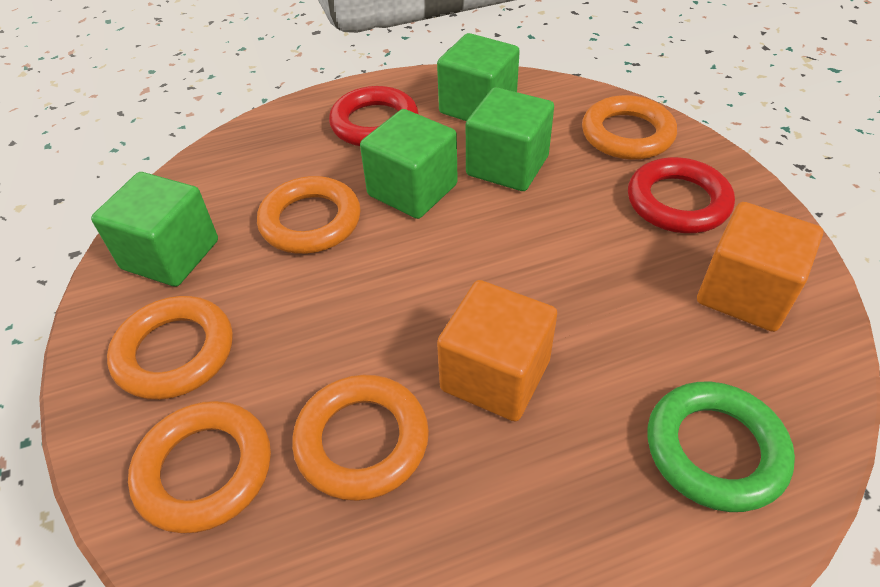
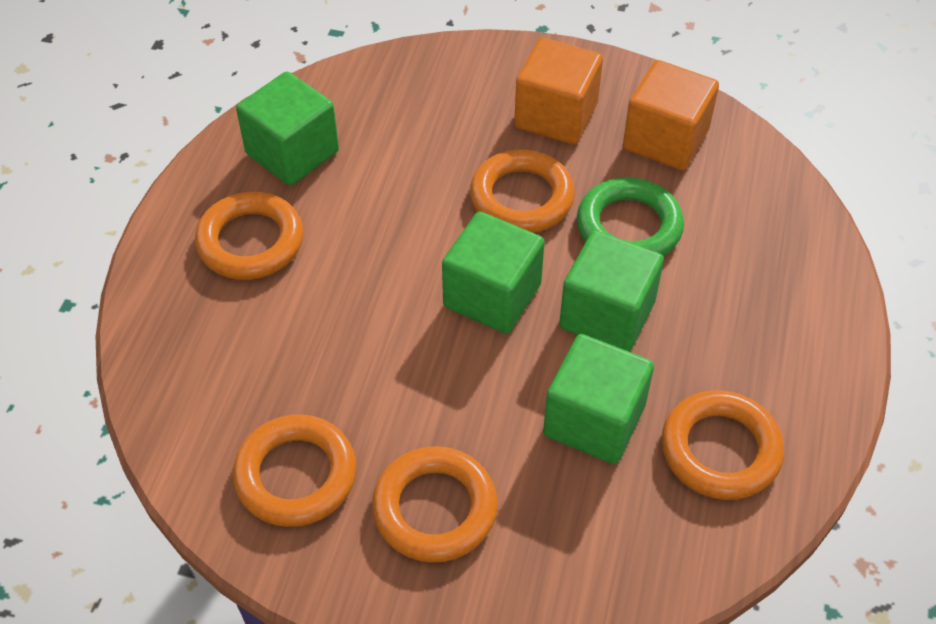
red ring: [329,86,418,146] [628,157,735,233] = 2 -> none = 0

